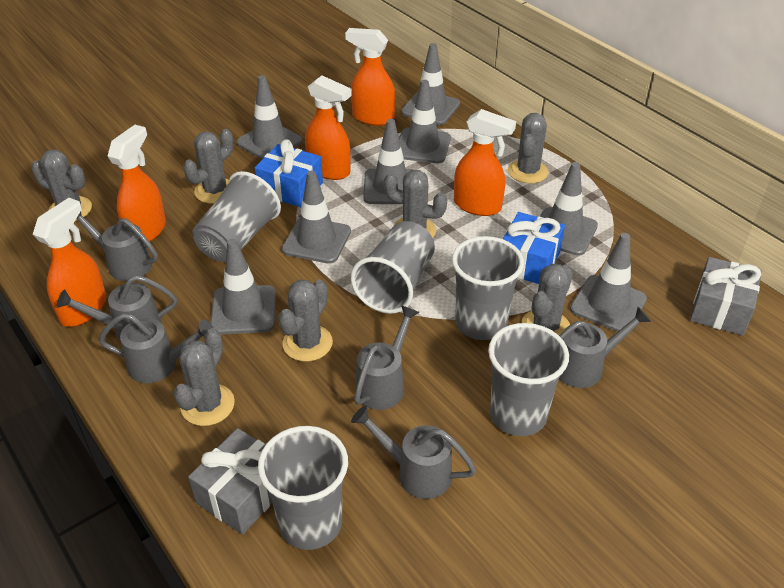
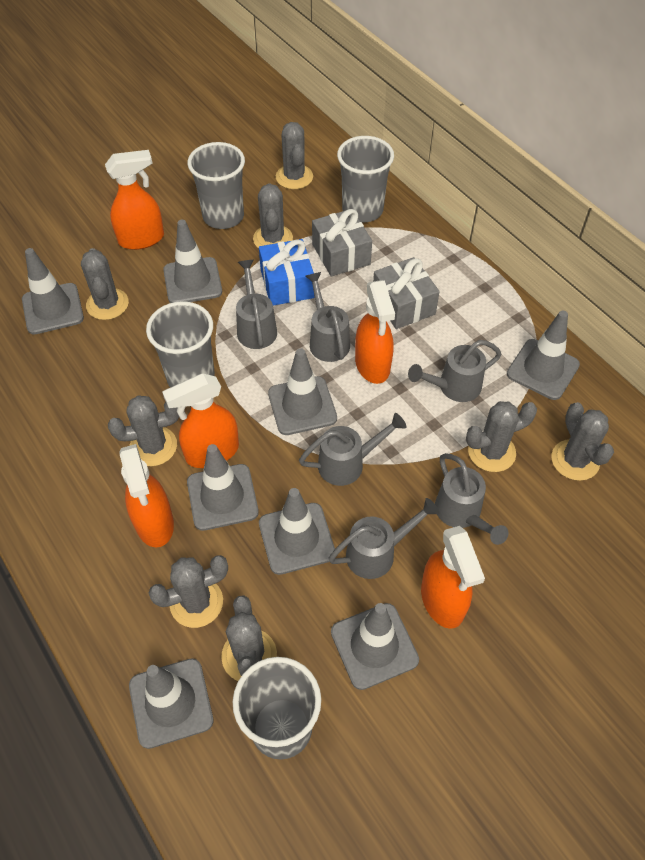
blue gift: [255,139,323,207] [503,212,565,284] = 2 -> [259,239,315,306] = 1
grey cactus: [31,150,92,221] [174,328,235,426] [183,129,234,204] [278,279,333,362] [384,170,447,238] [508,113,549,184] [521,264,573,335] = 7 -> [81,248,129,320] [108,395,179,466] [149,555,228,628] [221,595,277,681] [253,184,293,248] [276,122,313,189] [466,401,537,472] [551,402,614,481] = 8
grey cup: [192,171,281,262] [258,426,348,550] [351,221,435,314] [452,236,524,340] [488,323,569,436] = 5 -> [146,301,215,388] [188,142,245,229] [233,657,321,760] [337,136,394,222] = 4

